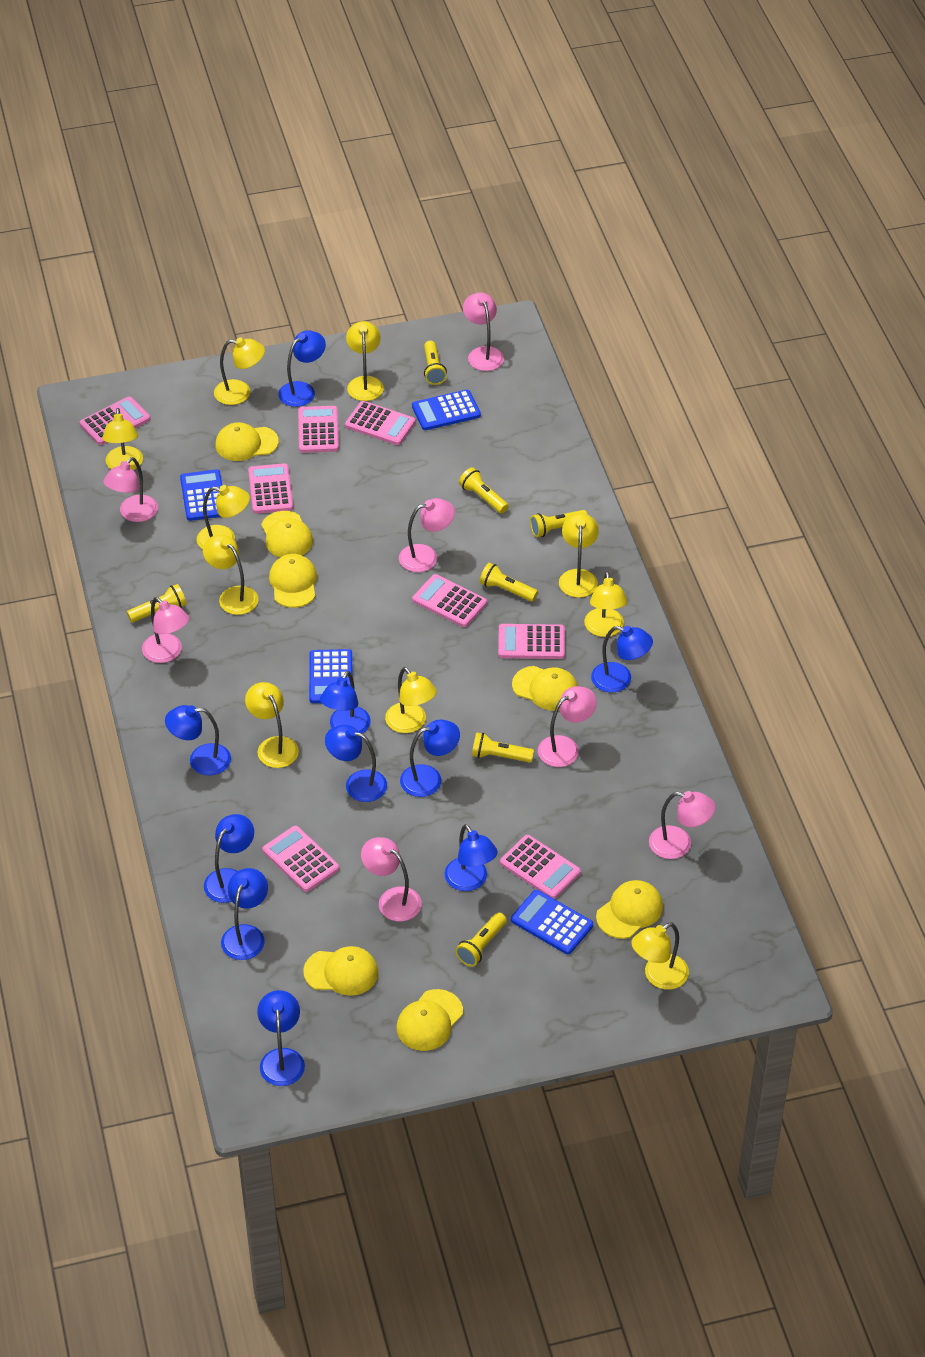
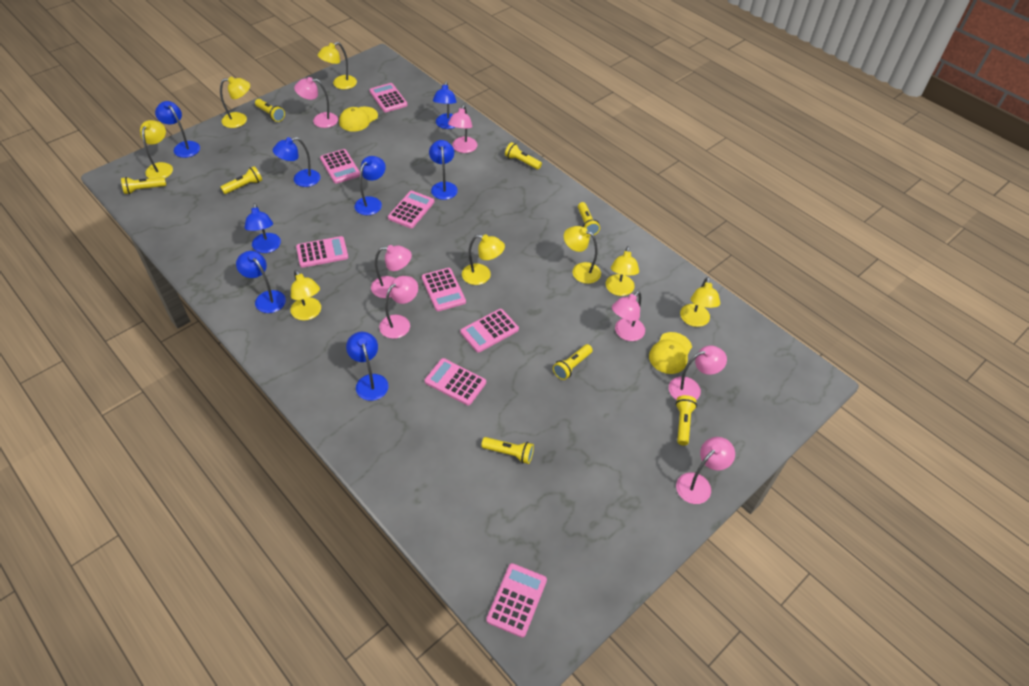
blue calculator: [180,469,222,521] [309,649,352,703] [412,390,481,430] [511,890,593,954] = 4 -> none = 0
blue lamp: [165,705,231,775] [204,814,254,903] [221,868,268,960] [257,990,305,1086] [278,330,326,407] [320,671,370,734] [325,725,387,802] [400,719,460,797] [444,824,498,891] [591,626,653,692] = 10 -> [155,101,200,158] [236,251,286,313] [245,203,281,253] [273,137,320,187] [346,332,389,401] [355,156,386,215] [429,140,458,200] [433,82,457,129] = 8
yellow cap: [215,422,279,461] [261,511,313,557] [269,554,317,608] [303,946,378,996] [397,989,463,1051] [512,666,578,711] [596,880,663,939] = 7 -> [339,107,378,132] [649,332,692,374] = 2
yellow flashlight: [127,584,187,622] [424,341,447,385] [455,912,507,967] [459,467,509,514] [472,732,534,762] [480,563,538,602] [530,510,588,537] = 7 -> [121,177,166,194] [221,166,262,194] [255,99,285,122] [481,437,534,464] [505,142,542,170] [553,344,593,380] [578,202,600,236] [676,395,697,445] = 8
yellow lamp: [102,408,143,470] [197,485,250,549] [203,535,258,615] [214,337,265,405] [245,682,299,768] [346,321,384,401] [385,667,437,733] [559,513,599,598] [584,571,628,637] [632,922,689,990] = 10 -> [140,120,173,179] [220,77,250,128] [291,270,321,321] [318,42,357,89] [462,234,505,285] [564,226,601,284] [606,246,639,296] [680,277,720,327] = 8

